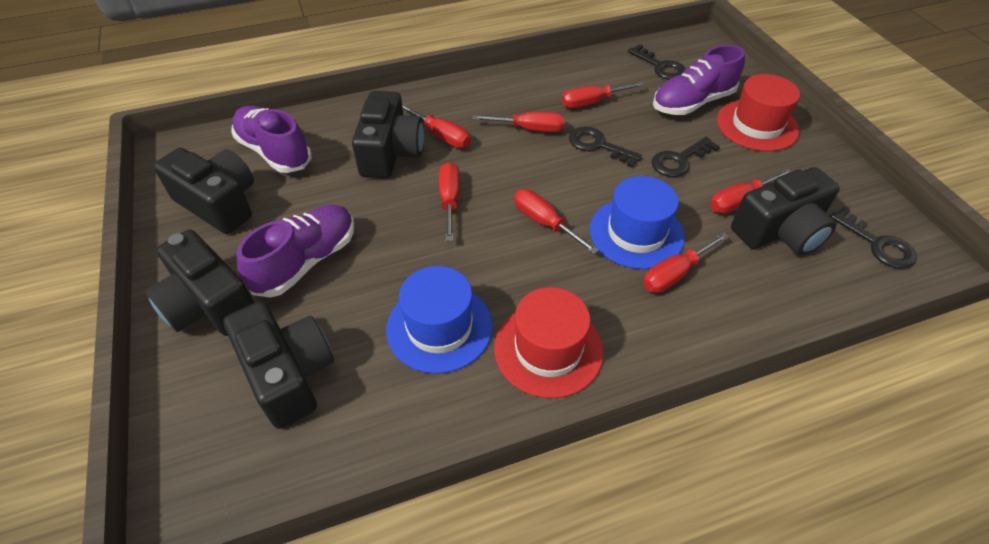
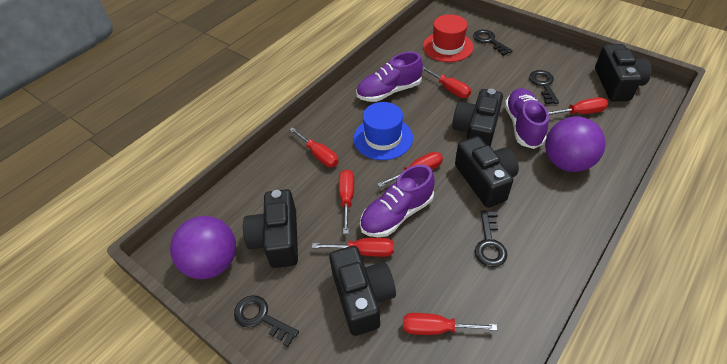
blue hat: [386,266,493,374] [590,176,685,269] = 2 -> [353,102,413,160] = 1
purple ball: none = 0 -> [170,216,236,279] [545,117,606,172] = 2
red hat: [494,287,604,398] [717,74,800,151] = 2 -> [423,14,473,62] = 1

